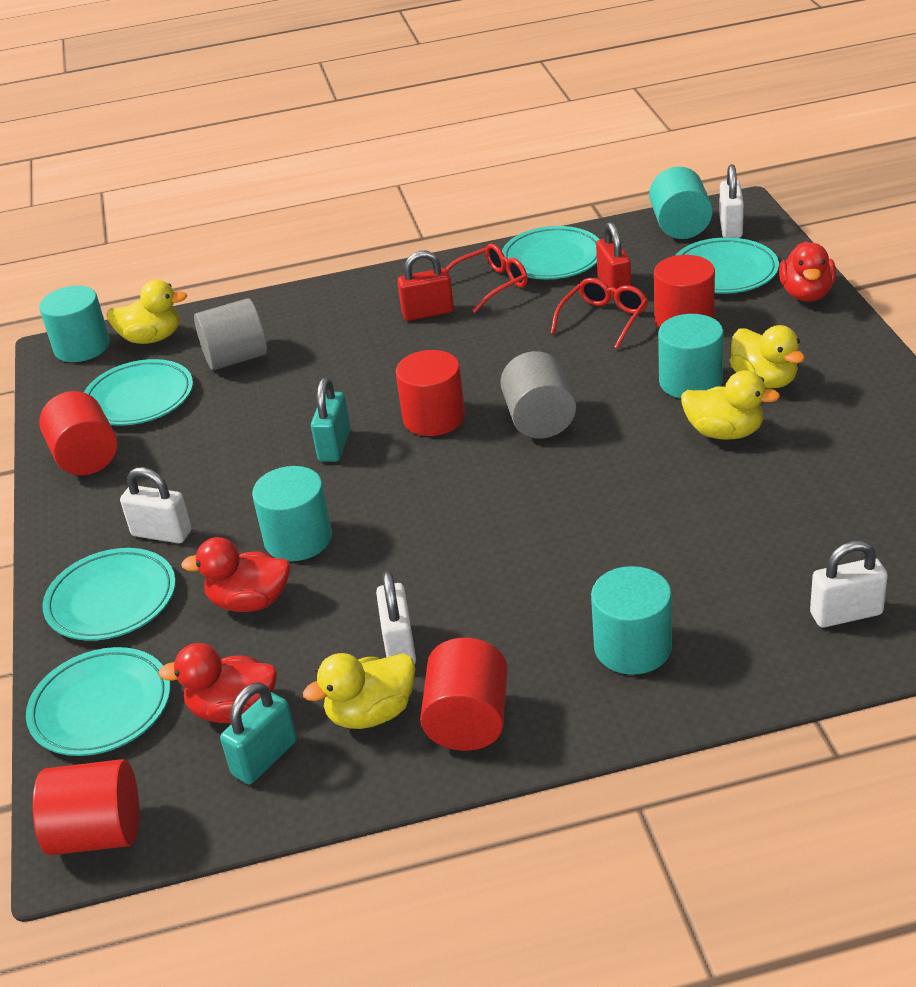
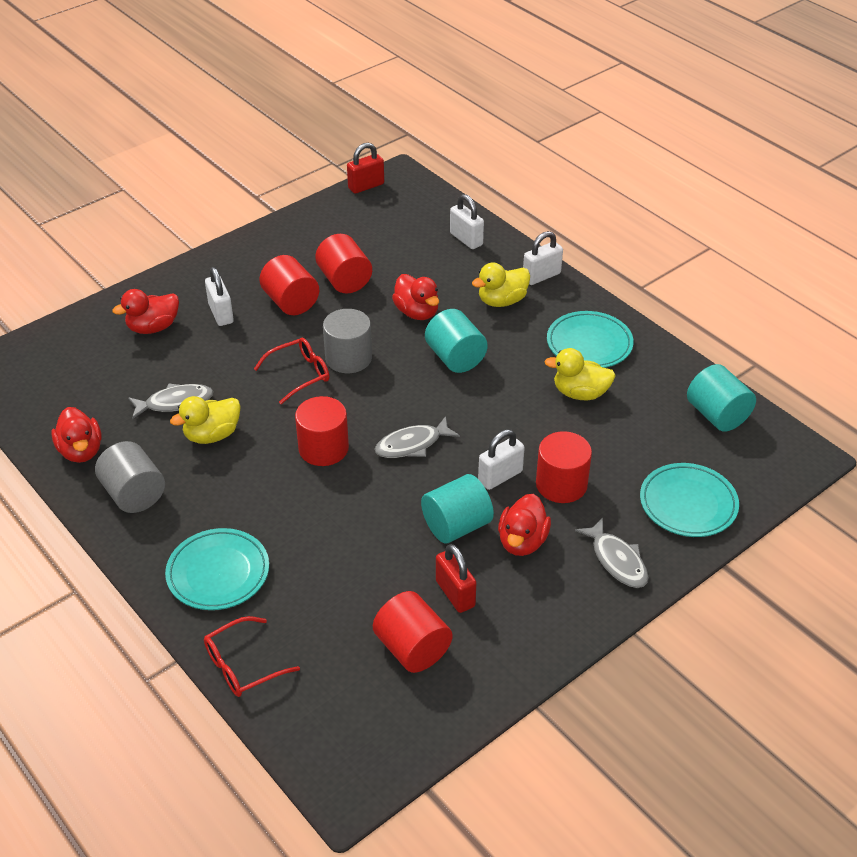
grey fish: none = 0 -> [128,383,213,419] [375,416,460,458] [575,517,648,588] = 3
red duck: [158,643,277,723] [181,537,290,612] [779,241,836,302] = 3 -> [51,407,102,463] [112,289,179,334] [392,274,439,320] [498,494,551,556] = 4
turquoise cylinder: [39,286,110,362] [252,466,332,561] [591,566,672,675] [649,167,713,239] [658,314,724,398] = 5 -> [421,474,494,544] [425,309,488,373] [687,364,756,432] = 3
turquoise padlock: [220,682,297,784] [311,378,350,462] = 2 -> none = 0
turquoise plate: [26,647,170,756] [42,548,176,641] [84,359,193,425] [502,226,600,279] [675,237,779,294] = 5 -> [165,528,269,610] [547,311,634,368] [640,463,739,537] = 3
yellow duck: [106,280,187,344] [303,653,415,729] [681,370,780,440] [730,325,805,388] = 4 -> [170,396,241,444] [472,263,530,307] [544,348,616,400] = 3

